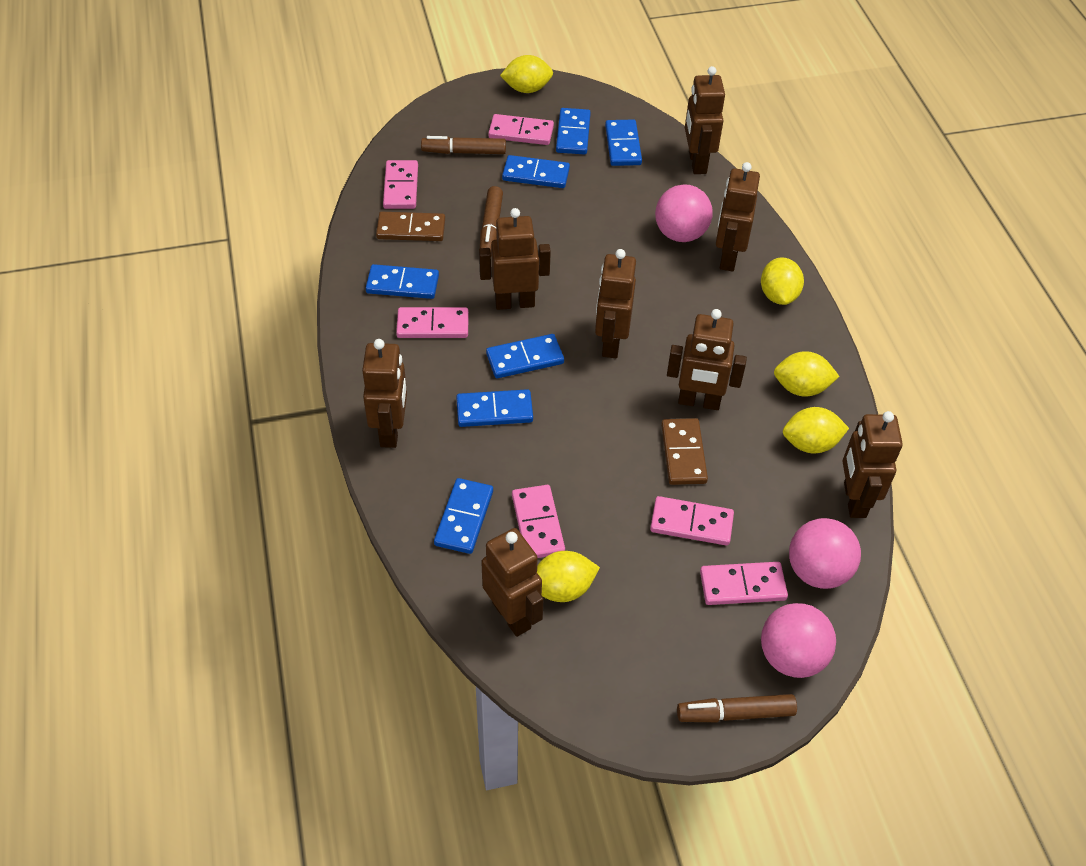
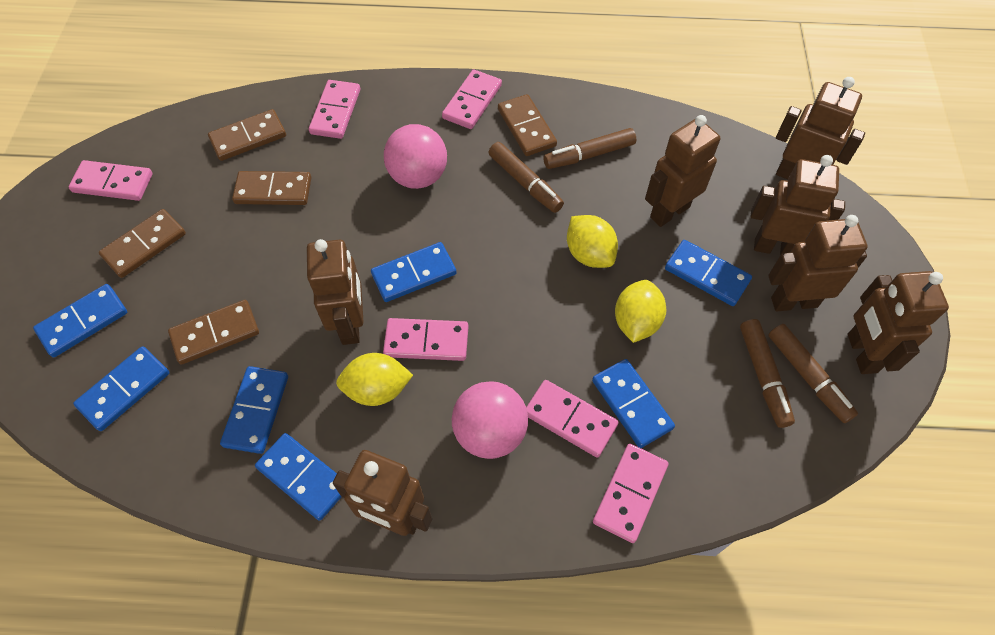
brown domino: [376,212,445,241] [661,418,708,485] = 2 -> [99,209,186,278] [168,300,259,365] [208,109,286,161] [232,171,311,205] [498,94,557,156] = 5
brown marker: [421,136,506,154] [480,186,503,252] [677,694,797,722] = 3 -> [488,142,564,213] [544,128,636,169] [740,319,795,428] [768,324,858,423] = 4
brown robot: [362,339,407,448] [479,208,551,310] [481,528,544,637] [595,249,636,358] [667,309,747,410] [685,66,725,174] [716,162,760,272] [843,411,903,518] = 8 -> [307,239,363,345] [333,450,432,536] [645,115,720,227] [751,155,845,255] [768,215,868,311] [776,77,865,179] [848,271,949,374] = 7
pink ball: [655,184,713,242] [761,603,836,678] [789,518,861,589] = 3 -> [384,124,447,189] [452,381,528,459] = 2
yellow lemon: [500,55,553,93] [537,551,600,602] [761,257,804,305] [774,351,839,397] [783,407,849,453] = 5 -> [336,353,413,406] [567,215,618,268] [615,280,666,343] = 3

